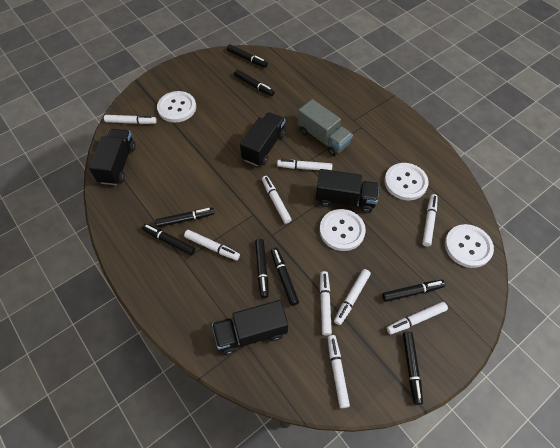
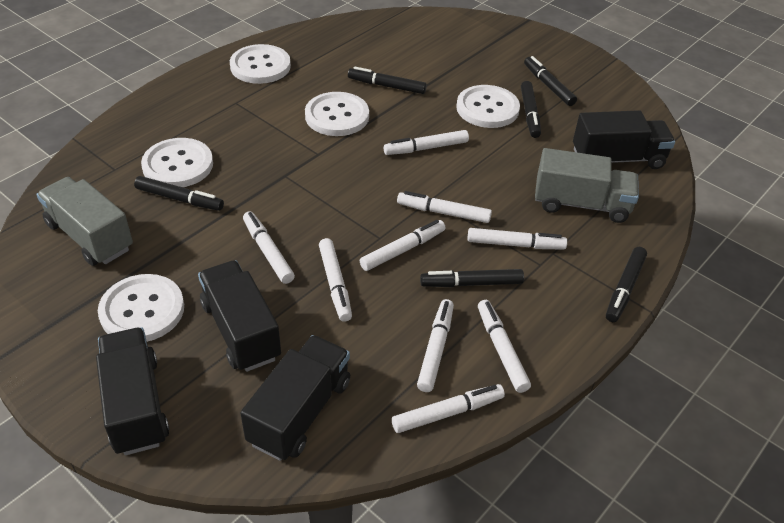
black marker: [142,224,196,255] [155,208,215,227] [227,45,268,68] [234,69,275,96] [255,239,269,298] [271,248,299,306] [382,280,445,302] [403,332,423,405] = 8 -> [134,176,224,211] [348,67,427,94] [420,269,524,287] [521,81,541,138] [524,56,577,106] [606,247,647,322] = 6
grey truck: [298,99,353,156] = 1 -> [36,177,133,266] [535,148,639,223] = 2
white button: [157,91,196,122] [320,209,366,251] [384,163,429,200] [445,224,494,268] = 4 -> [98,274,184,342] [141,138,213,187] [230,44,291,84] [305,92,369,136] [456,85,520,128] = 5

